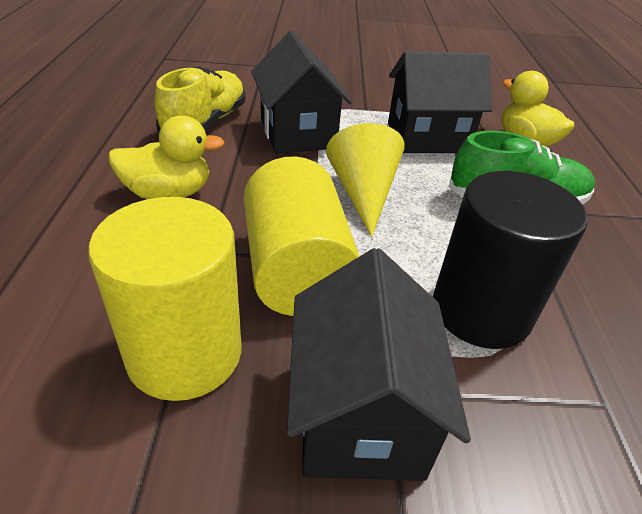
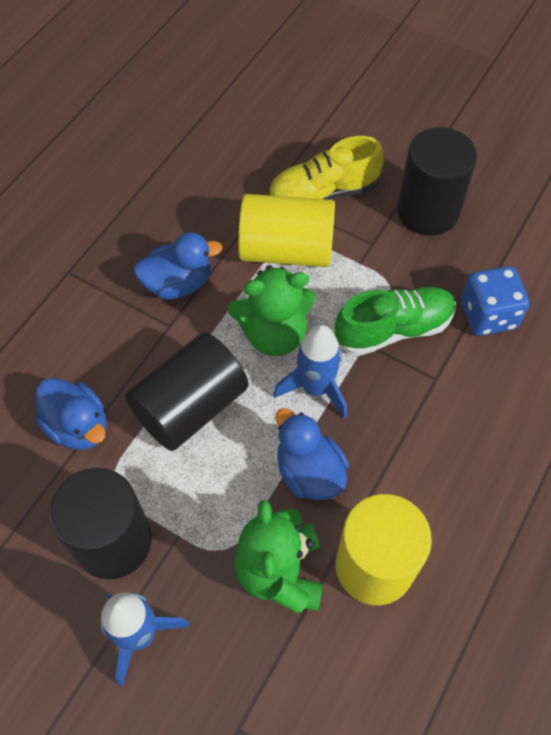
black cylinder: [433,171,588,349] = 1 -> [49,468,152,579] [125,332,248,451] [397,127,477,236] = 3
black house: [251,31,352,154] [287,248,471,481] [388,51,493,153] = 3 -> none = 0
blue dice: none = 0 -> [461,266,529,336] = 1
blue duck: none = 0 -> [35,378,107,450] [133,232,223,299] [275,408,349,500] = 3
blue rocket: none = 0 -> [100,592,190,686] [273,325,347,419] = 2
green teddy bear: none = 0 -> [228,265,315,356] [234,500,323,613] = 2
yellow cone: [326,123,405,237] = 1 -> none = 0
yellow duck: [108,115,225,199] [501,71,574,147] = 2 -> none = 0

